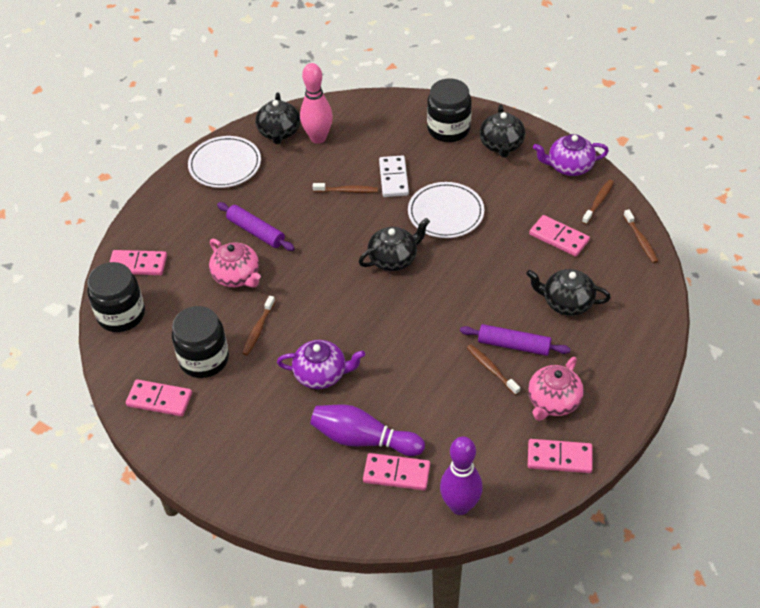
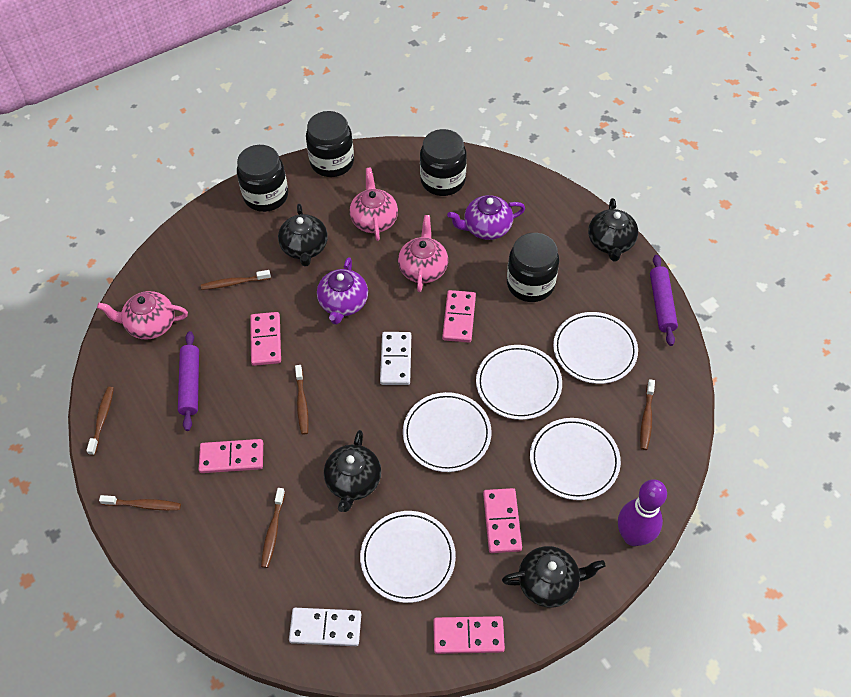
black jar: [87,262,145,332] [172,306,229,378] [427,78,472,142] = 3 -> [237,145,288,212] [306,111,354,177] [420,129,467,196] [507,233,559,302] = 4
brown toothbrush: [242,296,275,355] [313,183,378,193] [467,345,520,395] [582,180,614,225] [623,209,658,263] = 5 -> [86,387,114,456] [99,495,181,510] [201,270,271,290] [261,488,285,568] [295,365,309,435] [640,379,655,450] = 6
pink bowling pin: [300,63,333,144] = 1 -> none = 0
pink teapot: [209,239,261,287] [528,357,584,421] = 2 -> [97,291,188,340] [350,168,398,241] [398,215,448,292] = 3
purple bowling pin: [310,405,425,456] [440,436,483,515] = 2 -> [618,479,667,546] = 1
white domino: [379,155,409,197] = 1 -> [289,608,361,646] [380,332,411,385] = 2
white plate: [188,136,261,188] [408,182,484,238] = 2 -> [360,511,456,603] [403,392,492,472] [476,345,562,420] [530,418,621,500] [553,312,638,384] = 5

